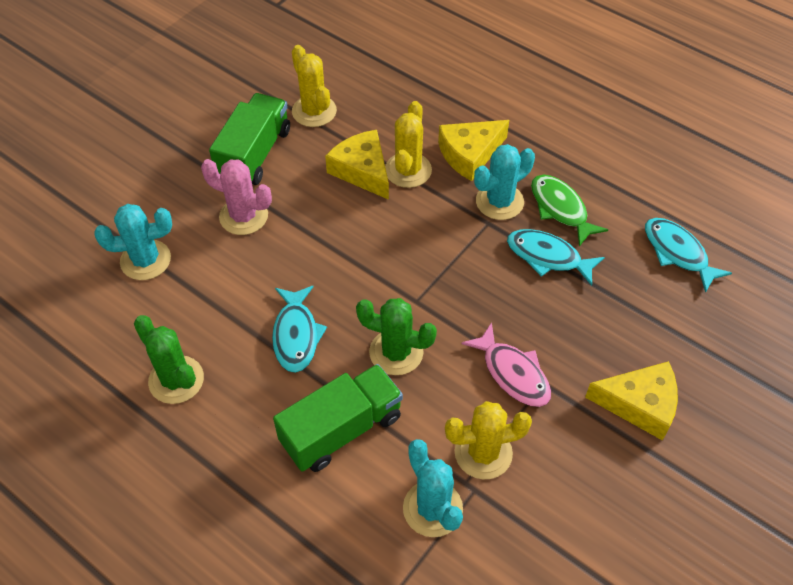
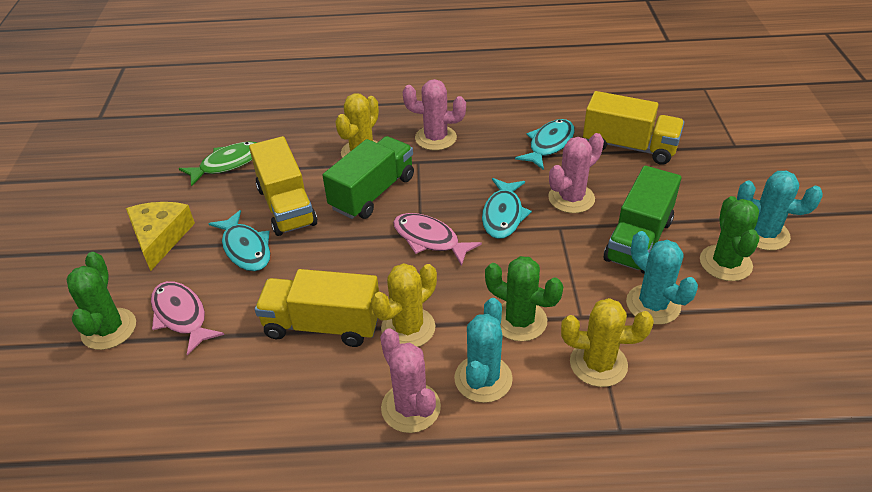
green cactus: [134,315,204,404] [356,298,437,375] = 2 -> [66,252,136,350] [485,256,563,342] [700,196,759,281] = 3
pink cactus: [201,159,272,235] = 1 -> [380,328,441,433] [403,79,466,150] [548,133,604,213] = 3
pink fish: [461,322,551,407] = 1 -> [151,281,224,356] [393,213,482,266] = 2
yellow cheese: [325,130,389,200] [438,120,509,181] [585,361,678,441] = 3 -> [126,202,195,271] = 1
yellow truck: none = 0 -> [249,136,317,236] [255,269,379,347] [583,91,684,165] = 3

